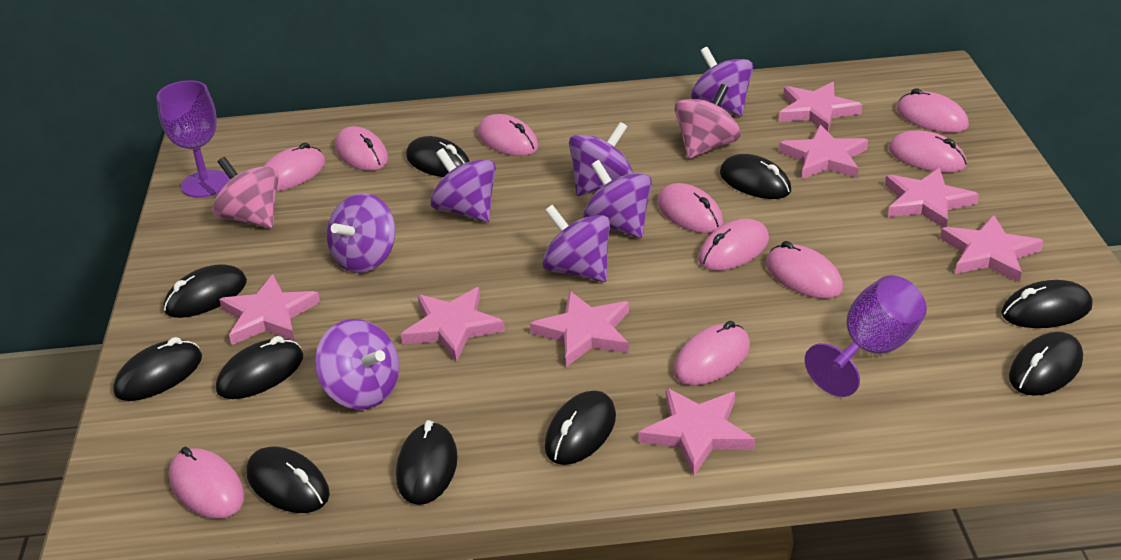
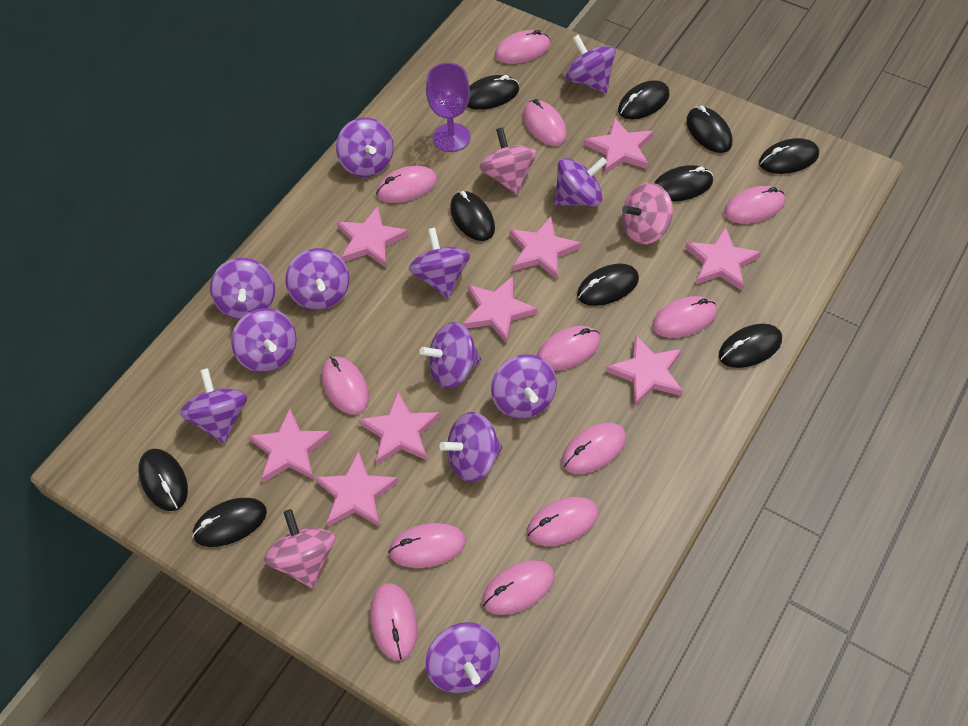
pink mouse: [169,447,245,519] [263,143,326,192] [335,126,388,171] [477,114,539,156] [657,183,723,233] [673,321,750,385] [698,219,769,271] [766,241,843,299] [888,130,967,173] [896,88,969,133] = 10 -> [322,357,369,415] [370,583,418,661] [376,166,437,203] [388,523,466,568] [482,560,555,615] [495,30,550,64] [523,99,567,146] [527,497,599,546] [537,326,600,371] [562,423,626,474] [652,296,717,338] [724,186,785,224] = 12
pink spinning top: [212,157,279,228] [674,84,741,159] = 2 -> [264,509,335,588] [479,127,537,194] [622,183,673,244] = 3
pink star: [219,274,320,345] [401,287,505,362] [530,291,629,367] [639,388,755,476] [779,82,862,131] [779,125,868,179] [885,168,979,228] [940,215,1043,283] = 8 -> [248,409,331,483] [315,451,399,527] [337,206,409,268] [359,391,440,465] [463,276,538,344] [509,216,581,279] [584,117,653,174] [606,335,683,406] [685,226,761,291] = 9
purple goblet: [157,80,230,198] [805,275,927,397] = 2 -> [426,63,470,152] = 1
purple spinning top: [315,319,399,409] [327,193,396,273] [430,148,496,222] [542,205,610,282] [569,122,633,196] [583,160,652,238] [691,47,753,116] = 7 -> [180,368,247,443] [210,258,275,319] [231,308,297,372] [286,248,349,310] [336,118,394,177] [409,228,470,298] [420,322,481,388] [426,622,500,693] [440,412,502,482] [491,354,557,419] [554,157,607,207] [566,35,616,93] = 12

